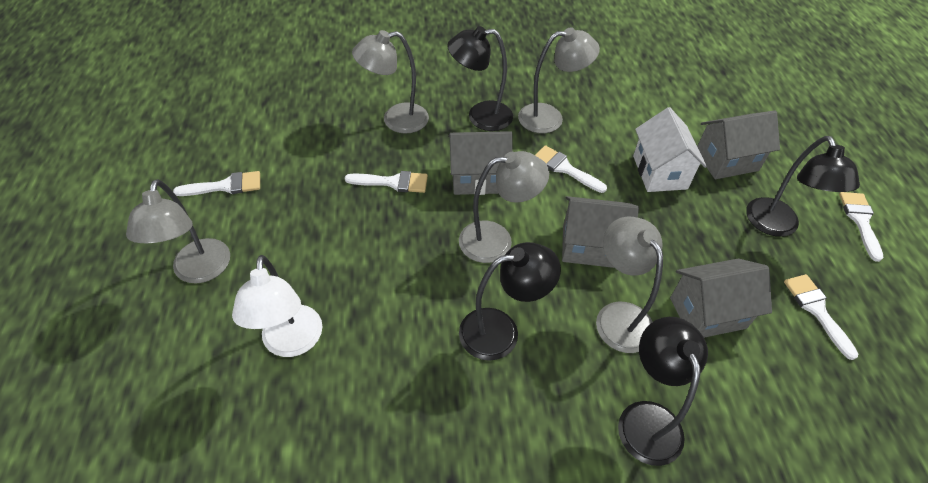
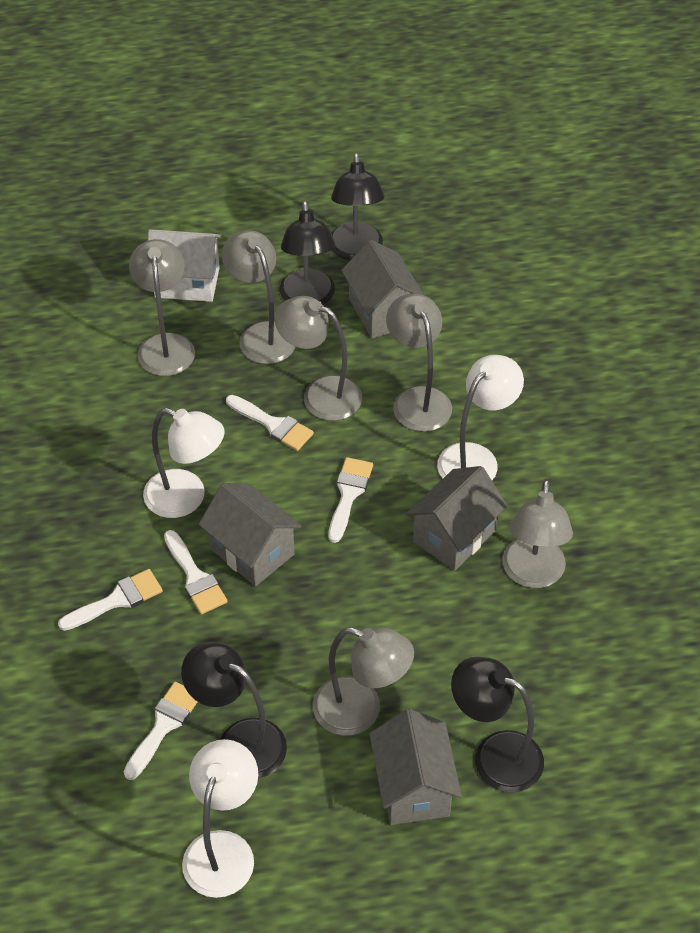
grey lamp: [126,179,230,284] [352,30,429,134] [459,151,549,263] [518,27,600,133] [596,216,663,353] = 5 -> [129,239,195,376] [222,230,295,364] [275,296,362,421] [313,627,414,736] [386,293,452,432] [502,479,573,588] = 6
white lamp: [232,255,323,357] = 1 -> [143,408,225,518] [182,739,258,898] [437,355,524,480] = 3

